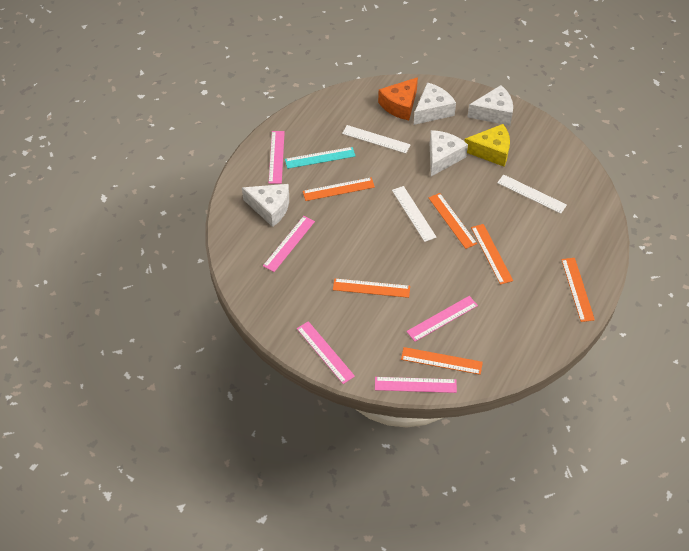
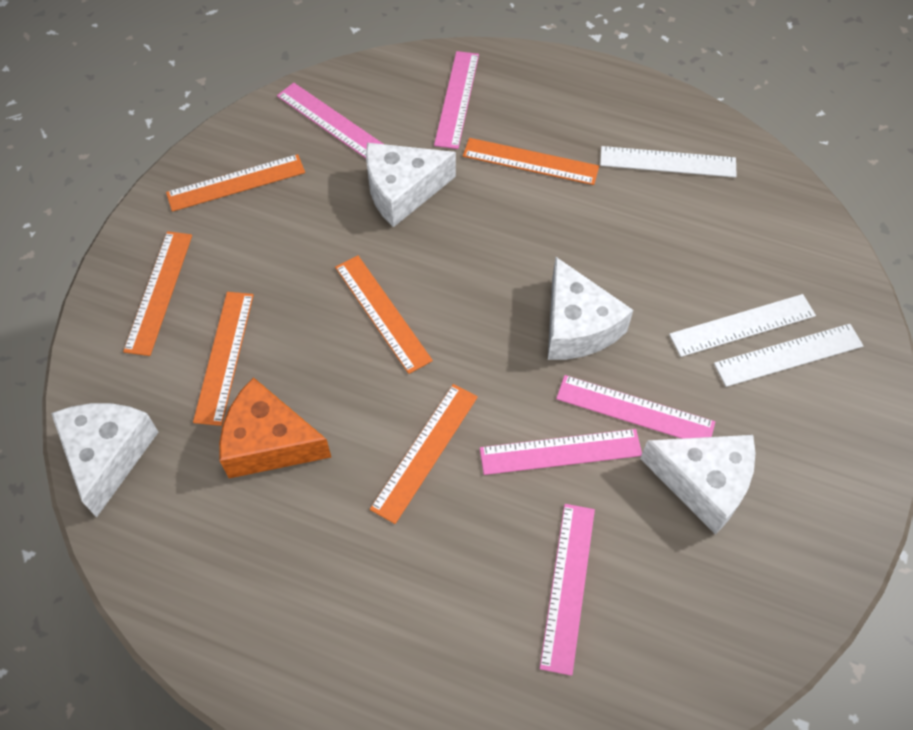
turquoise ruler: [285,147,356,169] = 1 -> none = 0
yellow cheese: [464,124,510,167] = 1 -> none = 0

